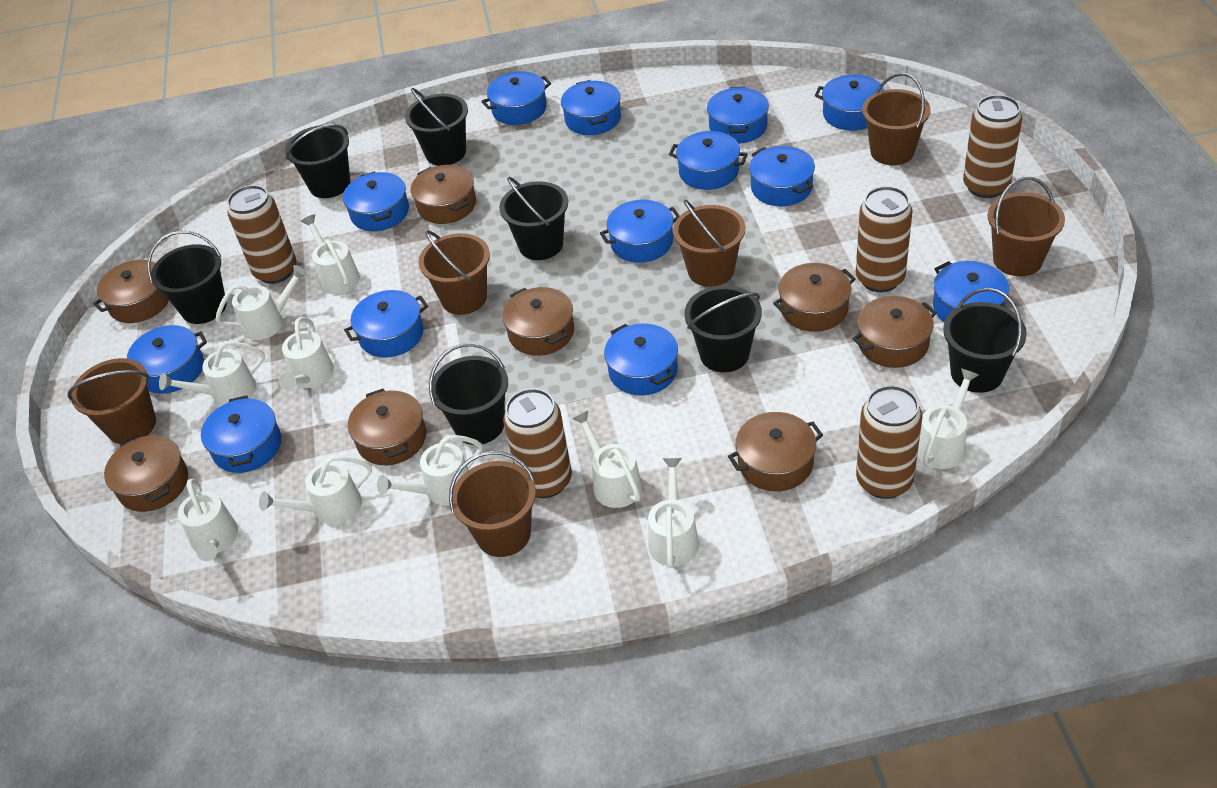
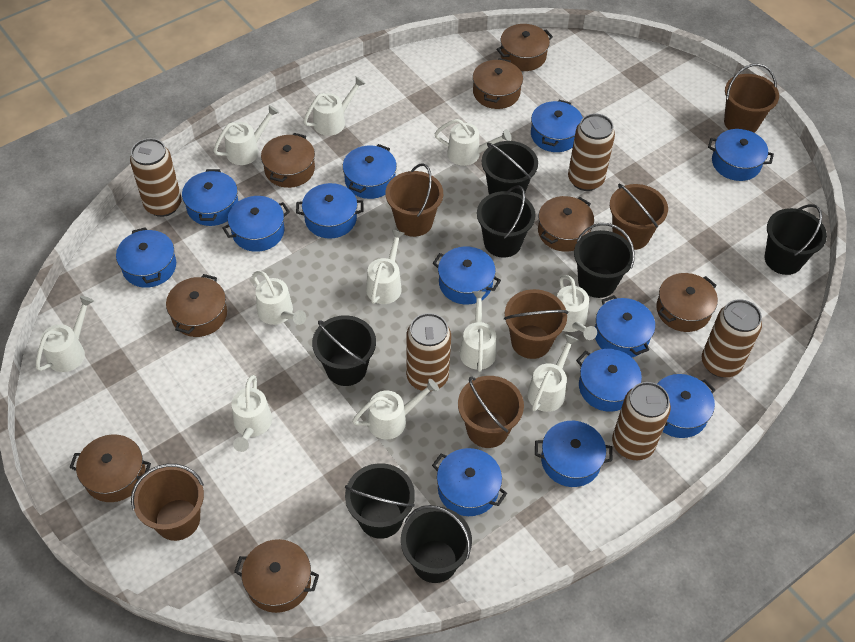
white watering can: [159,341,265,405] [178,479,238,561] [216,265,308,340] [259,455,372,525] [279,317,334,391] [301,214,360,294] [377,435,483,506] [572,411,642,508] [648,458,699,568] [917,368,979,469] = 10 -> [36,296,94,372] [213,105,279,165] [232,375,272,452] [252,271,306,325] [303,77,366,136] [352,379,439,439] [366,230,404,304] [435,119,511,166] [460,291,496,372] [527,334,578,412] [557,275,597,340] = 11

